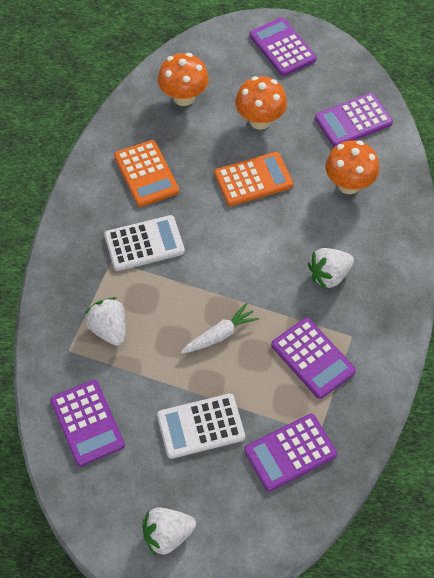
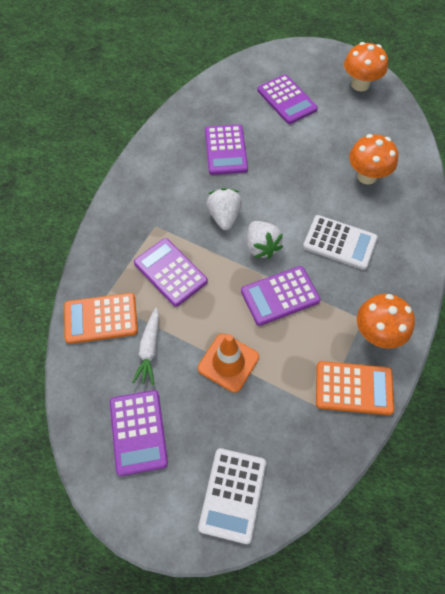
orange traffic cone: none = 0 -> [198,334,259,393] = 1
white strawberry: [85,297,126,346] [143,508,196,556] [308,248,354,290] = 3 -> [206,188,242,230] [247,221,283,259] = 2

